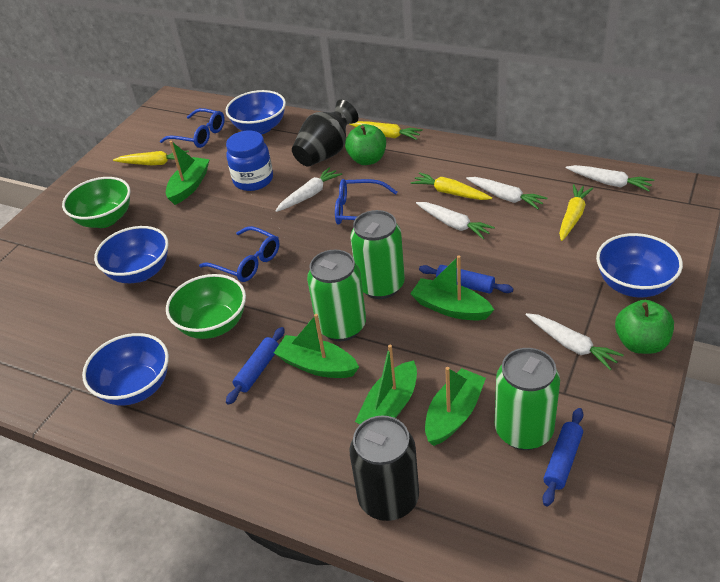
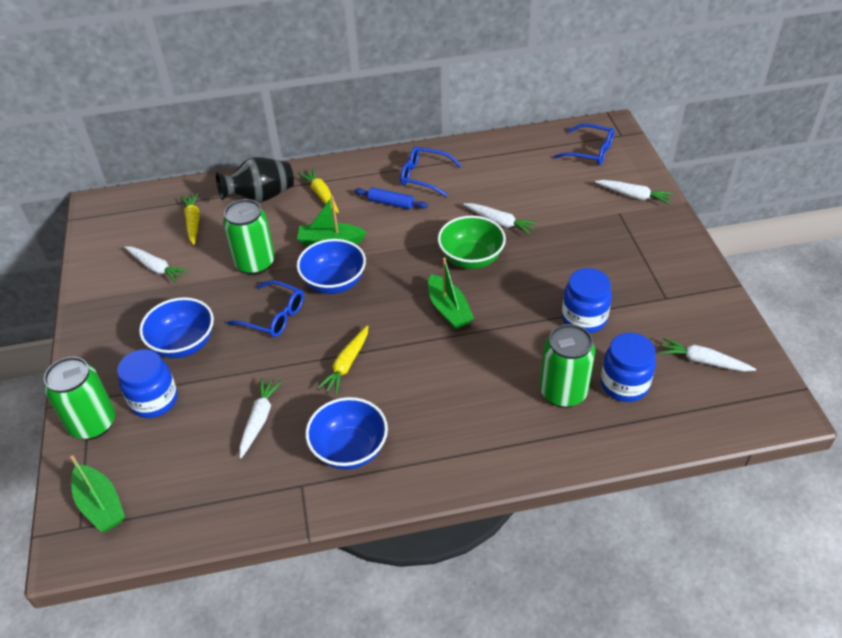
black can: [349,416,419,521] = 1 -> none = 0
blue bowl: [82,333,169,405] [94,226,169,283] [226,90,286,135] [596,233,683,297] = 4 -> [139,297,214,358] [297,239,366,294] [305,397,388,470] = 3
blue jar: [226,131,273,191] = 1 -> [117,349,177,418] [562,268,612,333] [601,333,656,402] = 3
blue rolling pin: [226,327,285,405] [419,265,514,294] [542,408,583,506] = 3 -> [354,187,428,209] = 1
green apple: [345,124,386,165] [615,300,674,354] = 2 -> none = 0
green boat: [166,141,210,205] [274,314,359,378] [355,345,417,424] [410,255,494,320] [425,367,486,446] = 5 -> [70,455,125,532] [297,196,367,247] [428,258,474,329] = 3
green bowl: [62,177,131,228] [166,274,246,339] = 2 -> [438,216,506,269] = 1
yellow carrot: [113,151,189,165] [349,121,423,140] [411,172,492,200] [559,184,593,241] = 4 -> [180,193,200,245] [298,168,339,213] [317,325,368,395] = 3

